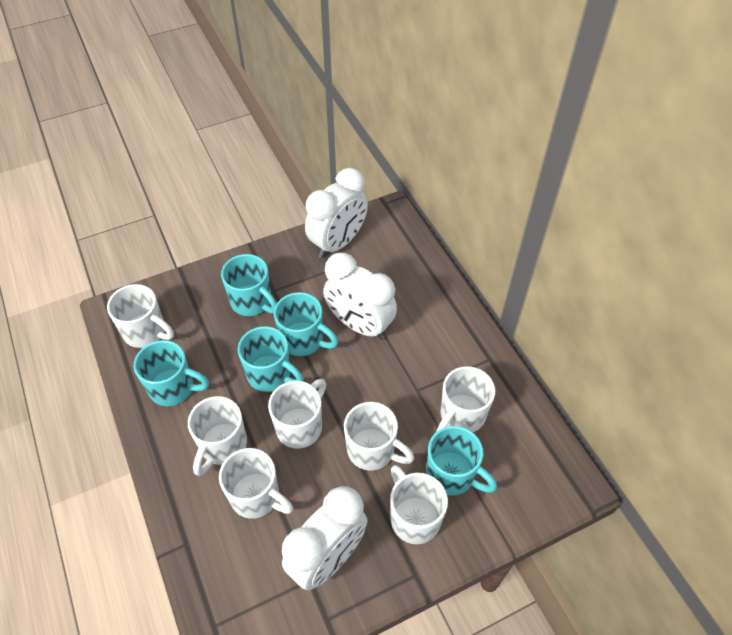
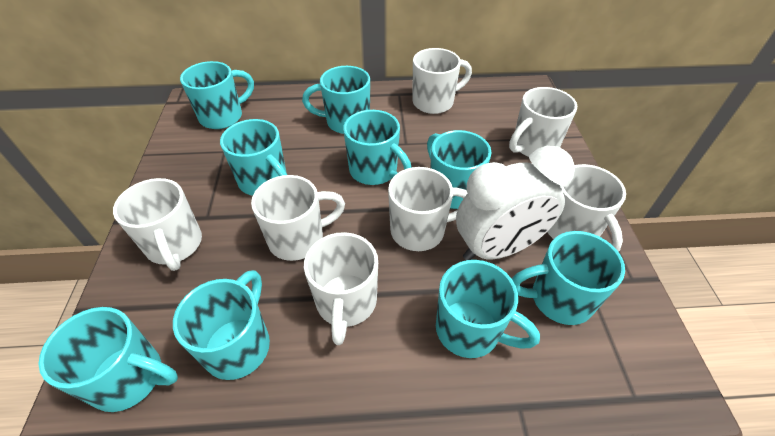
turquoise mug: [134,340,209,406] [221,254,277,316] [238,326,304,392] [274,292,338,356] [426,426,497,496] = 5 -> [38,307,178,412] [173,270,270,380] [180,61,254,129] [220,119,287,195] [302,66,370,134] [343,110,412,185] [427,130,491,209] [436,260,540,358] [512,231,625,325] = 9
white clock: [282,486,368,590] [305,168,368,258] [323,252,397,340] = 3 -> [456,146,575,260] = 1

